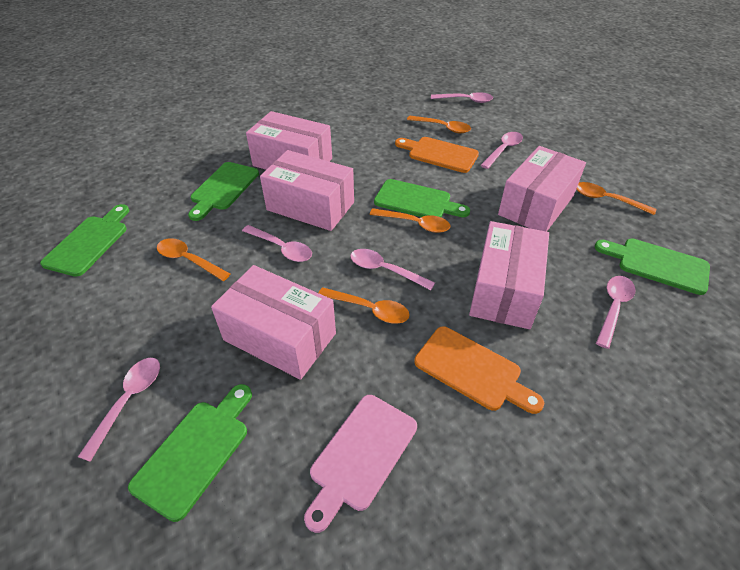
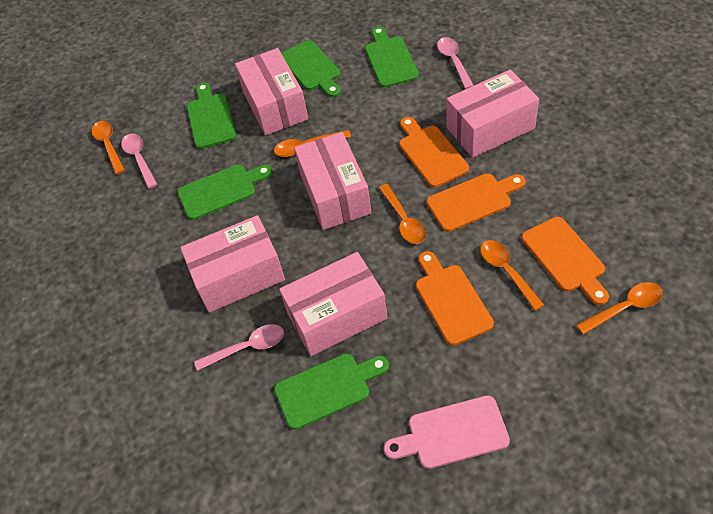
orange cutting board: [395,137,479,173] [414,326,544,414] = 2 -> [399,117,469,188] [416,251,494,346] [426,173,526,232] [521,216,609,305] = 4
pink spoon: [78,358,160,462] [242,225,312,262] [350,249,435,290] [431,92,493,103] [480,132,523,169] [596,276,636,349] = 6 -> [121,134,157,189] [194,324,284,371] [437,37,474,89] = 3

